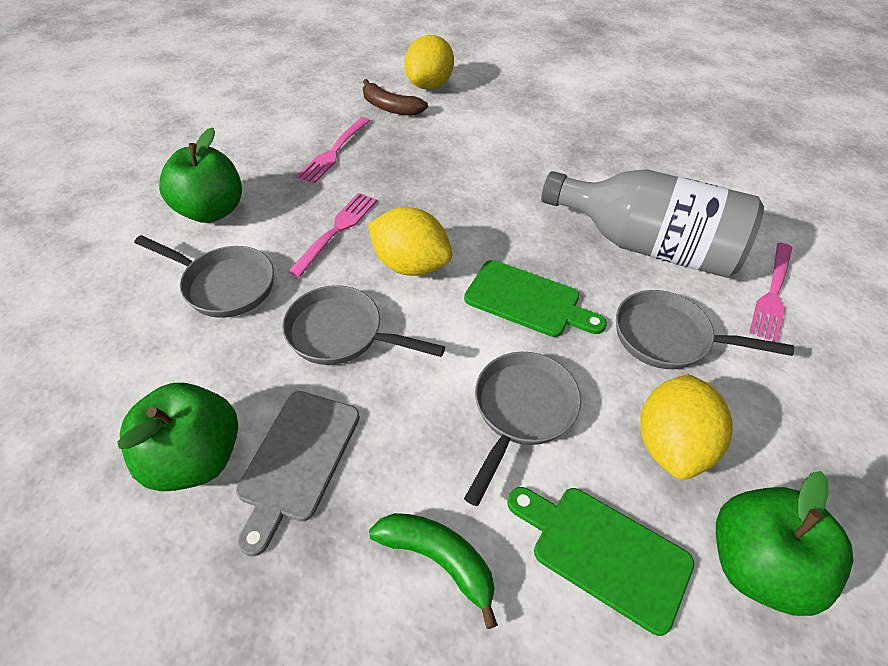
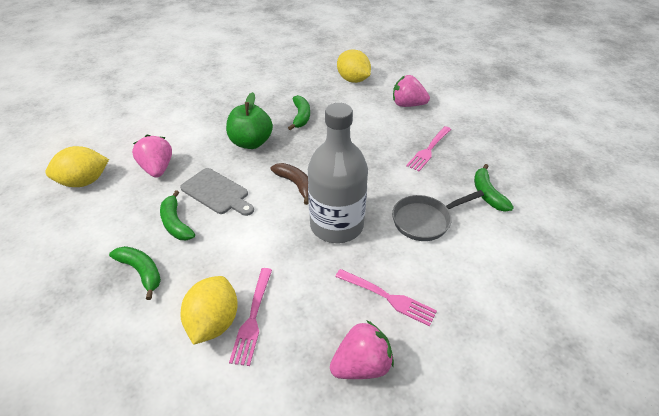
green apple: [117,383,238,491] [159,127,242,223] [716,471,854,616] = 3 -> [226,92,273,149] = 1
green banana: [369,513,498,629] = 1 -> [109,246,161,300] [160,190,195,240] [288,95,310,130] [474,164,514,212] = 4
green cutting board: [464,260,607,337] [507,487,694,636] = 2 -> none = 0
grey pan: [134,235,274,318] [282,285,445,365] [464,352,581,506] [616,290,794,369] = 4 -> [392,190,484,241] = 1
pink strawberry: none = 0 -> [132,135,172,178] [330,320,394,379] [393,75,430,107] = 3

